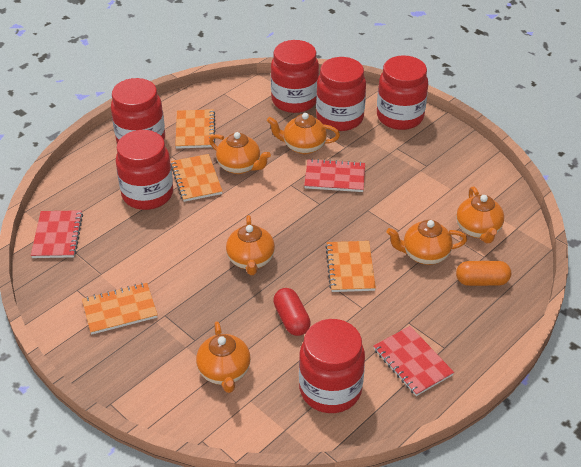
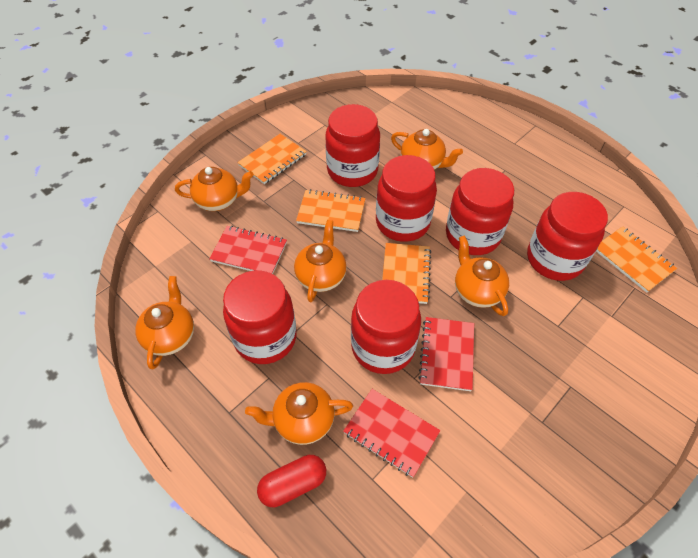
orange capsule: [456,261,511,286] = 1 -> none = 0

